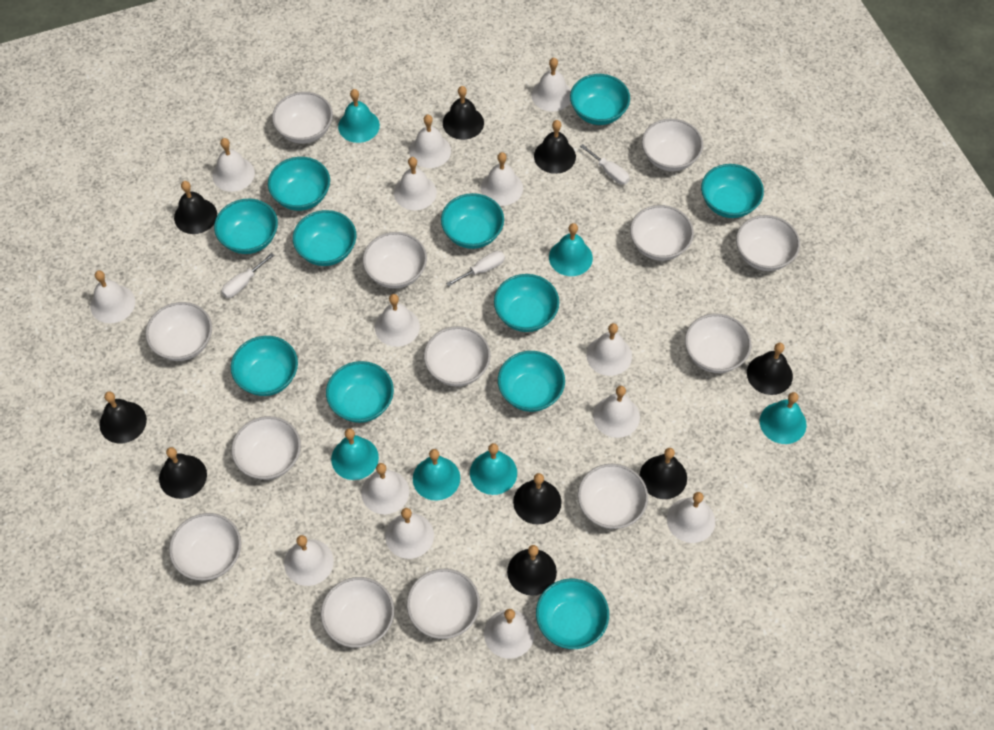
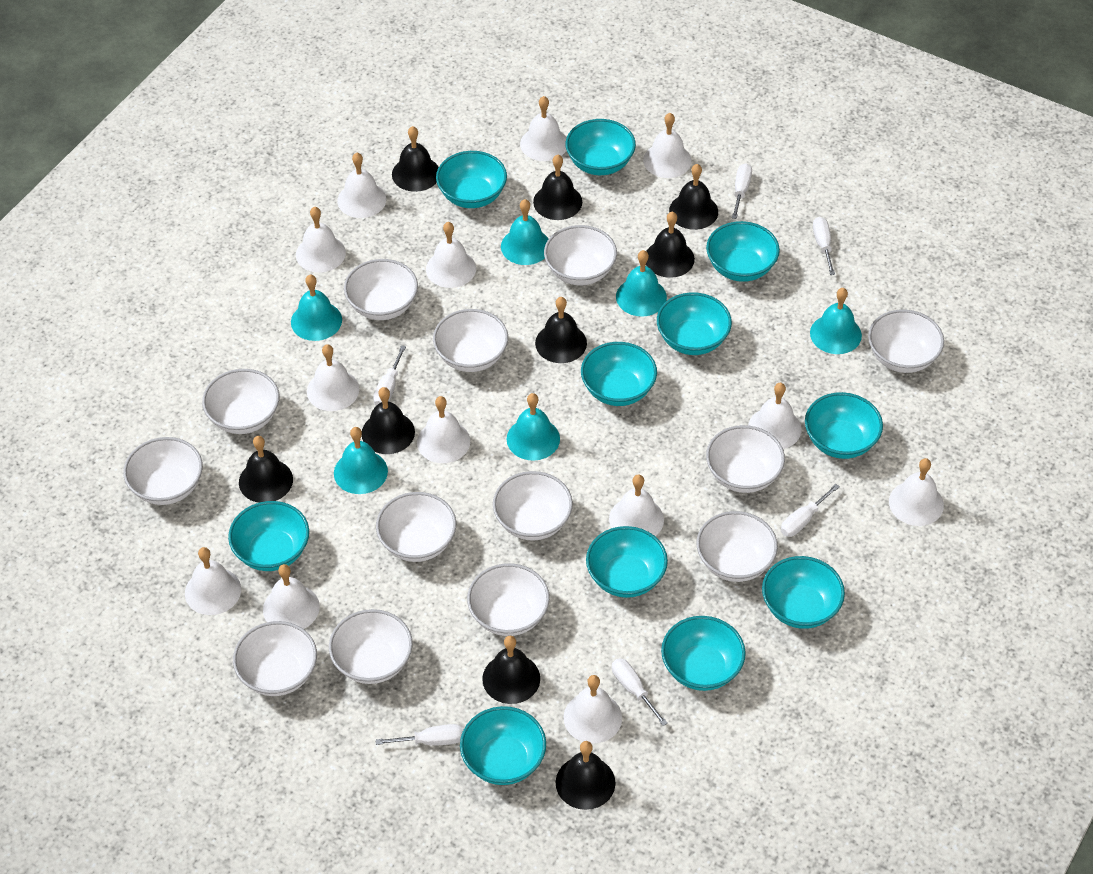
white bell: [90,270,135,323] [212,138,255,192] [284,535,334,586] [361,463,409,514] [375,294,420,347] [385,508,434,559] [394,157,437,210] [409,114,451,168] [481,152,523,206] [484,609,534,659] [531,58,571,112] [586,323,632,376] [593,386,640,438] [667,492,715,543] = 14 -> [185,547,241,615] [263,564,320,629] [296,207,346,273] [307,344,359,411] [337,153,386,218] [417,396,470,463] [426,222,476,288] [520,96,566,161] [563,675,622,744] [609,475,664,536] [643,113,692,178] [748,383,802,449] [889,458,944,526] = 13
white screwdriver: [221,253,274,298] [446,251,505,286] [580,144,630,185] = 3 -> [373,345,406,406] [375,724,463,746] [612,658,668,726] [732,163,752,219] [781,484,840,537] [813,217,835,275] = 6

